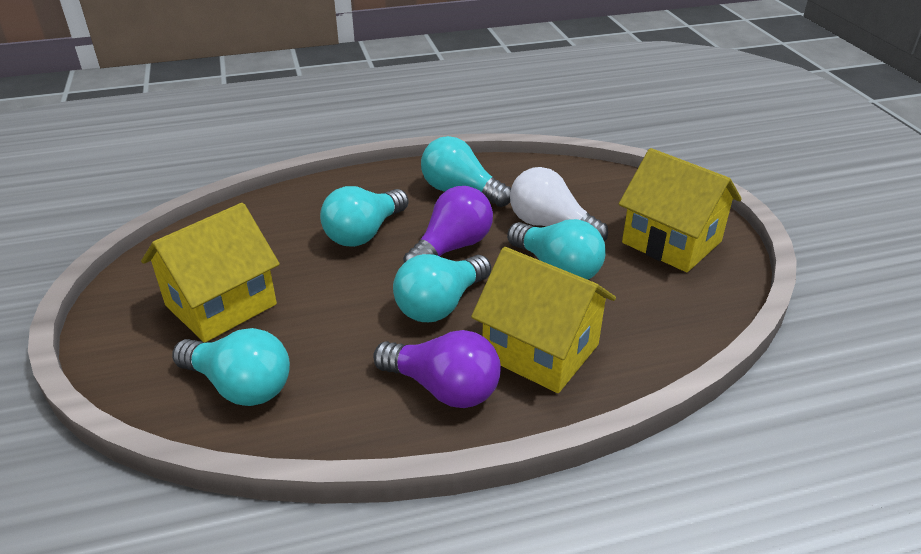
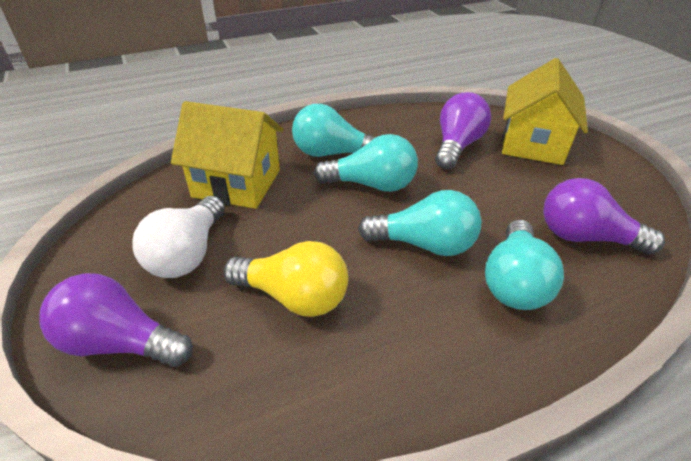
purple light bulb: [373,330,501,408] [403,186,493,263] = 2 -> [40,273,193,367] [435,92,491,169] [543,178,665,255] = 3
turquoise light bulb: [172,328,290,406] [320,186,408,247] [393,254,491,322] [421,136,511,207] [507,219,605,280] = 5 -> [292,104,376,157] [314,134,418,192] [358,190,482,256] [485,220,564,310] = 4
yellow house: [141,203,280,342] [471,247,616,393] [619,148,742,272] = 3 -> [171,101,284,209] [502,58,588,165] = 2
yellow light bulb: none = 0 -> [223,241,348,317] = 1

